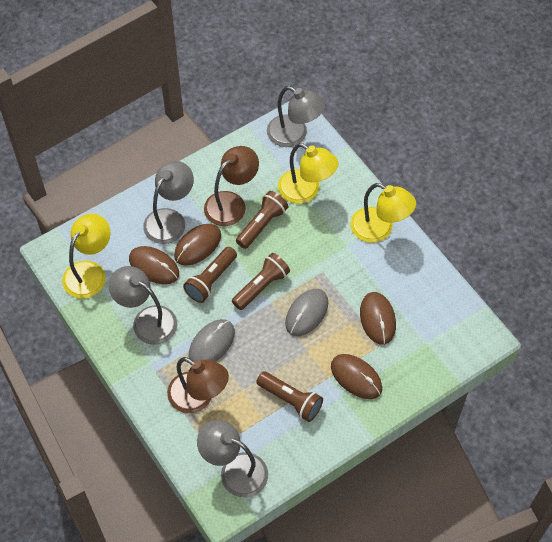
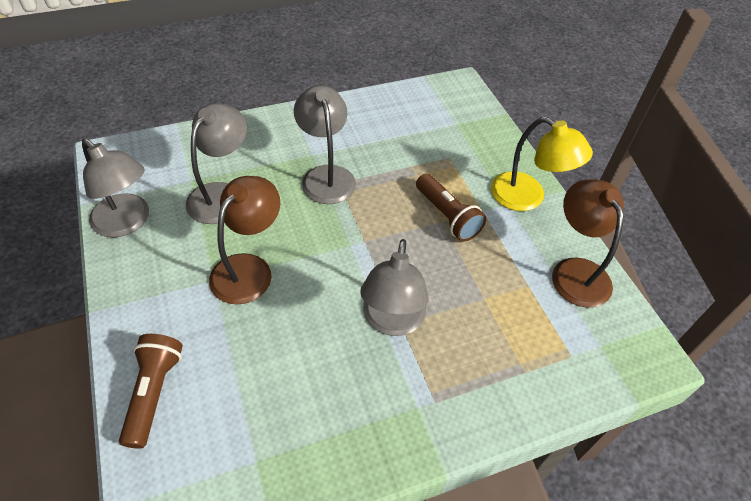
brown flashlight: [183,247,237,303] [232,253,290,310] [236,191,288,249] [256,371,323,422] = 4 -> [119,334,183,449] [416,174,486,242] = 2
brown mouse: [129,246,179,284] [174,224,221,266] [331,354,382,399] [360,292,396,345] = 4 -> none = 0
grey mouse: [189,319,235,362] [285,289,328,336] = 2 -> none = 0
yellow lamp: [62,213,110,298] [278,143,338,203] [350,183,416,243] = 3 -> [491,117,593,211] = 1

